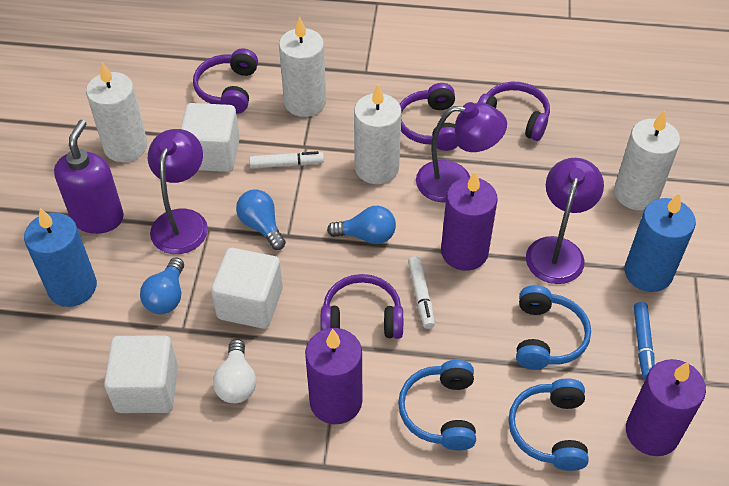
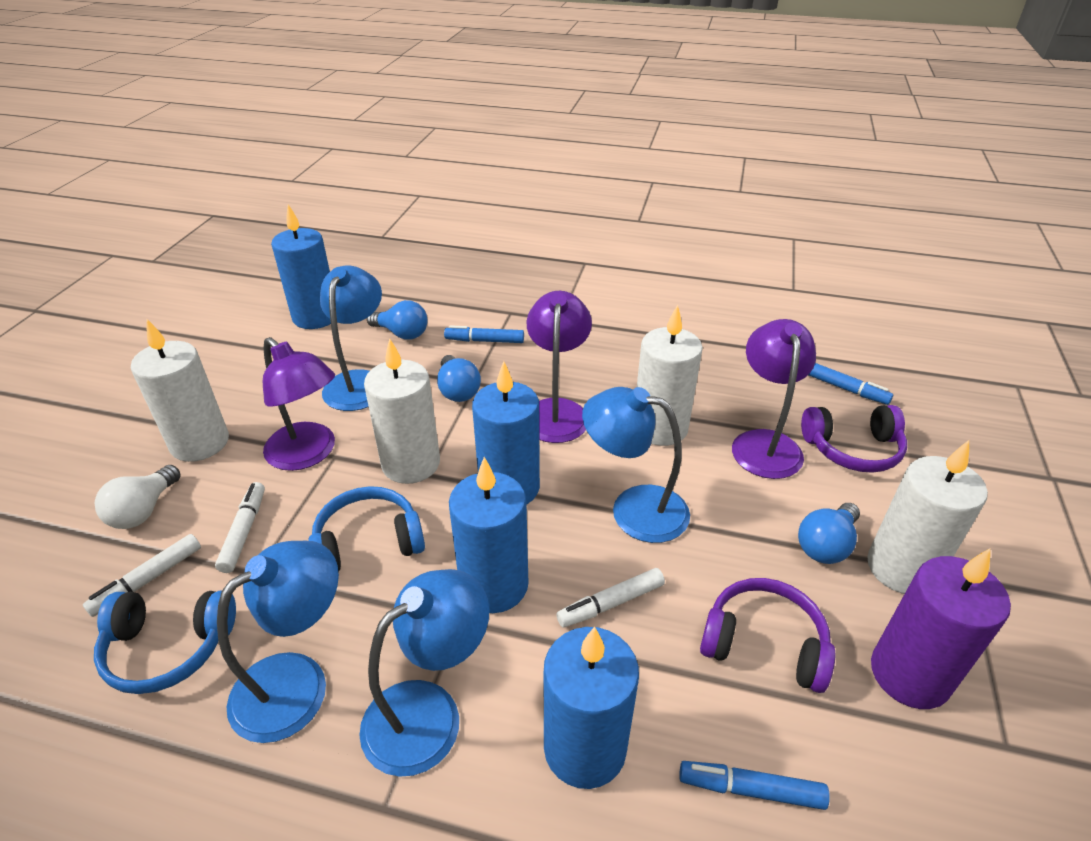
blue candle: [24,208,97,307] [624,193,696,292] = 2 -> [271,205,331,329] [449,457,528,613] [472,361,540,505] [544,627,639,789] = 4
blue headphones: [398,360,476,450] [508,379,589,471] [516,285,591,369] = 3 -> [94,590,236,694] [308,486,425,572] = 2
blue lamp: none = 0 -> [217,541,339,743] [320,265,382,411] [359,569,489,777] [582,387,690,543] = 4
blue marker: [634,302,655,379] = 1 -> [444,325,524,343] [679,761,830,810] [809,363,893,405] = 3
purple candle: [305,328,362,424] [441,171,498,271] [626,359,706,456] = 3 -> [871,548,1011,709] = 1
purple headphones: [193,48,258,114] [320,274,403,339] [399,83,458,151] [477,82,550,141] = 4 -> [700,578,835,693] [801,405,907,473] = 2
purple soap dispenser: [54,120,124,234] = 1 -> none = 0
white cube: [104,335,178,413] [181,103,240,172] [211,248,283,329] = 3 -> none = 0
white marker: [249,151,324,168] [408,256,435,329] = 2 -> [83,534,201,617] [215,482,265,573] [556,568,665,627] = 3

